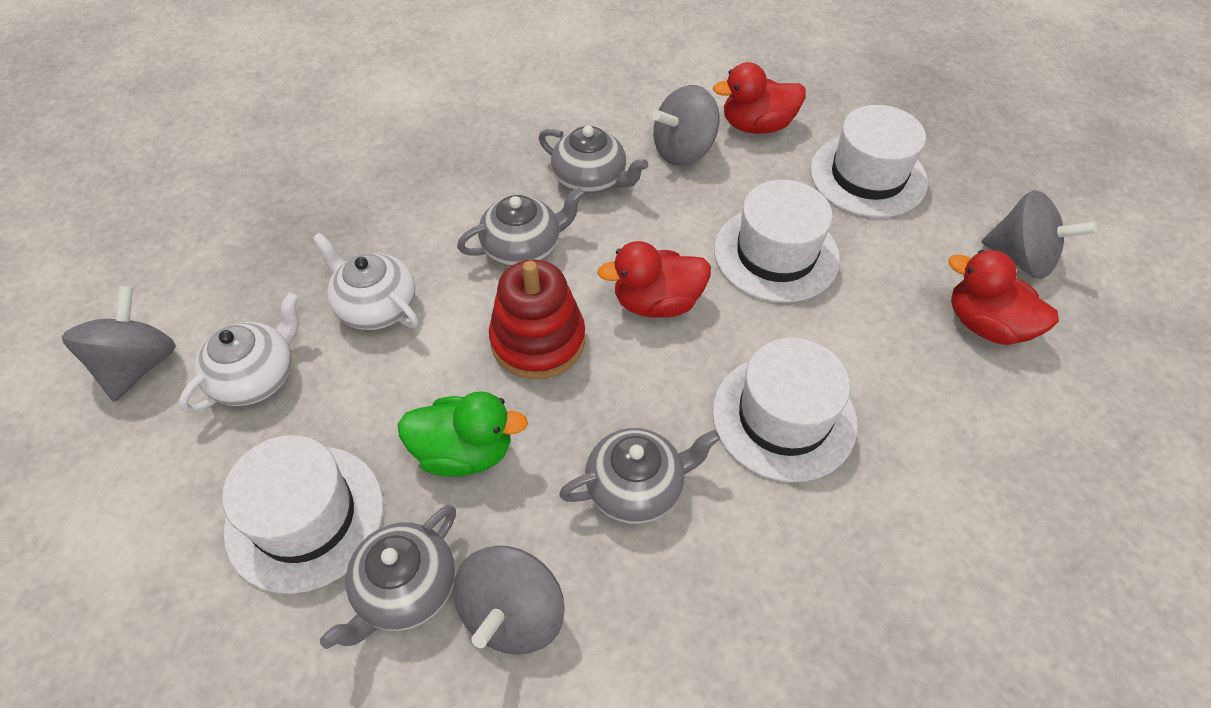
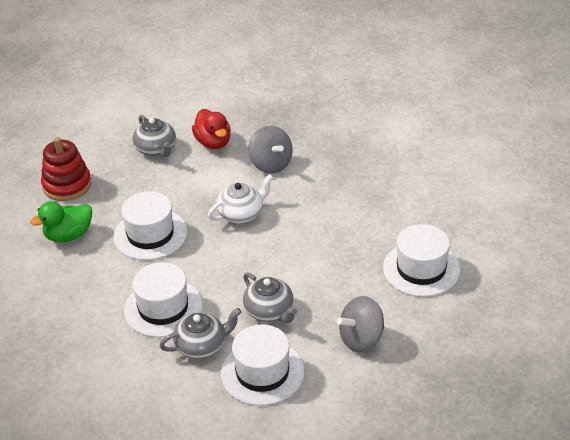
grey spinning top: [62,286,176,402] [453,546,565,655] [653,85,719,166] [982,190,1097,279] = 4 -> [248,126,293,173] [337,296,384,352] = 2
grey teapot: [320,505,456,649] [457,187,585,267] [539,126,648,194] [559,428,720,524] = 4 -> [133,115,176,157] [160,308,241,359] [243,272,297,323] = 3
red duck: [597,241,711,318] [713,62,806,134] [948,250,1059,345] = 3 -> [192,109,231,149] = 1
white teapot: [179,292,299,413] [312,233,419,330] = 2 -> [208,174,274,223] = 1

